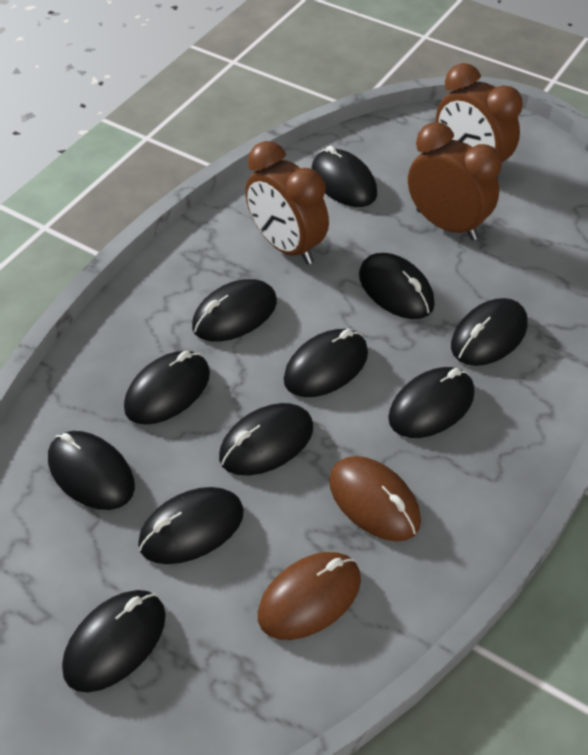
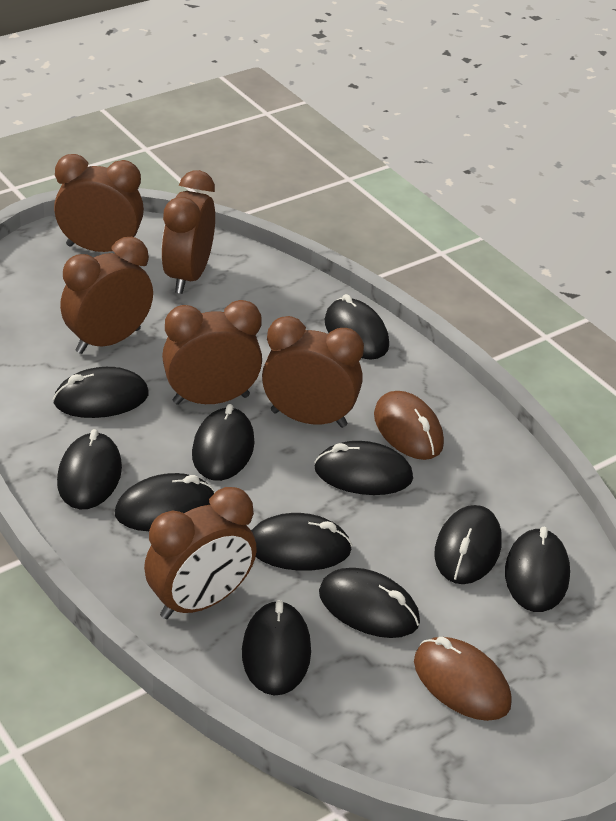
brown clock: [245,141,329,265] [408,122,502,240] [436,63,523,179] = 3 -> [54,154,144,252] [60,237,153,354] [144,487,257,619] [161,170,215,294] [162,300,262,405] [262,316,364,428] = 6

